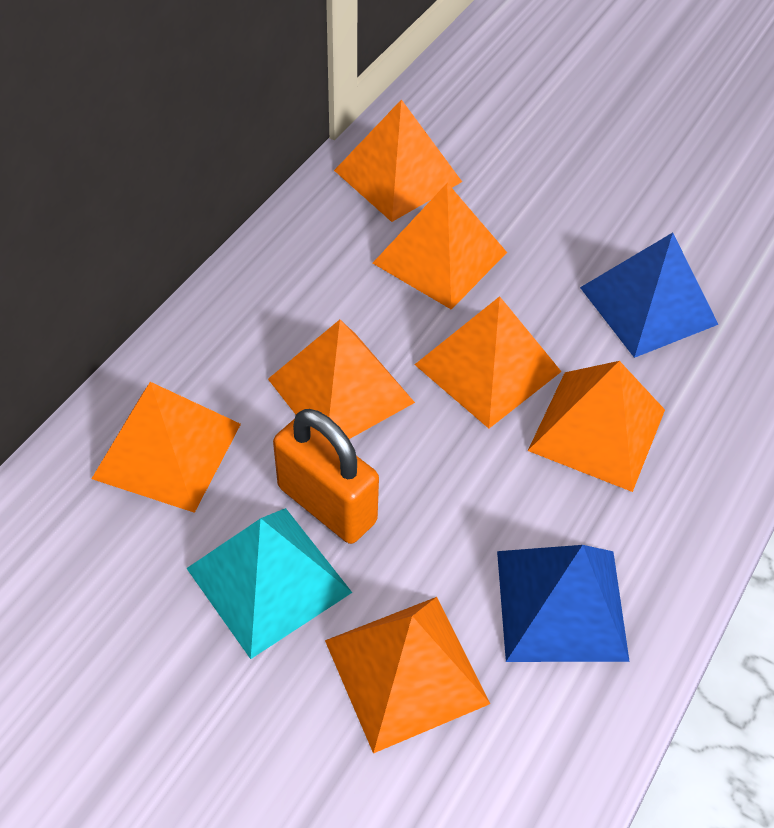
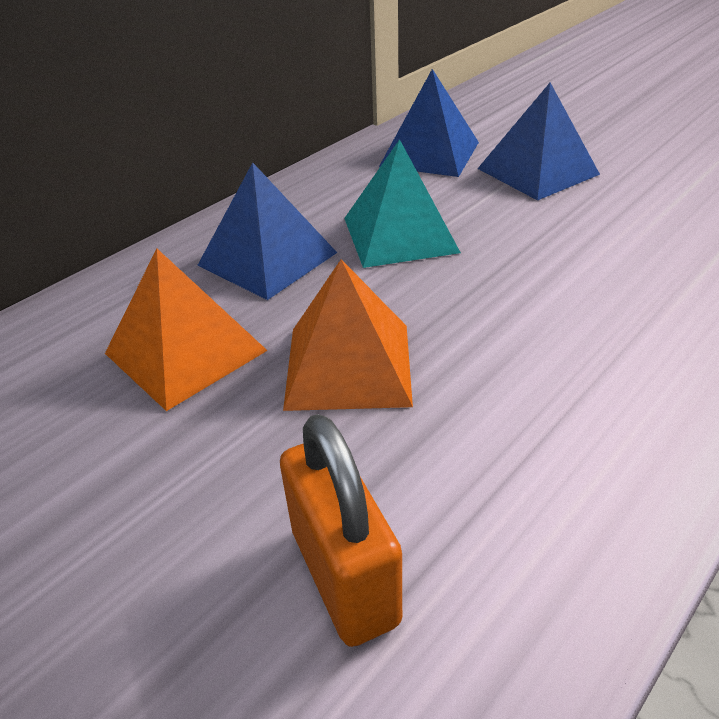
blue pyramid: [497,545,630,662] [580,233,719,358] = 2 -> [198,162,337,300] [379,69,479,177] [477,83,600,201] = 3
orange pyramid: [91,382,241,513] [268,320,415,439] [325,597,490,754] [334,99,462,222] [373,183,507,310] [414,296,562,429] [528,361,665,492] = 7 -> [105,249,268,411] [283,259,413,411] = 2

